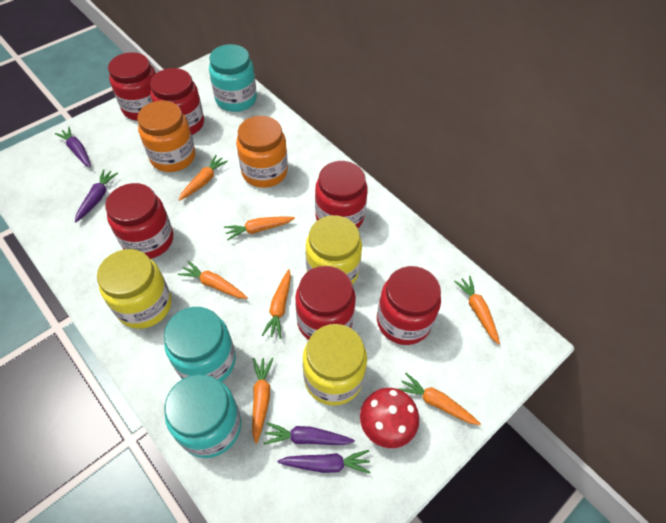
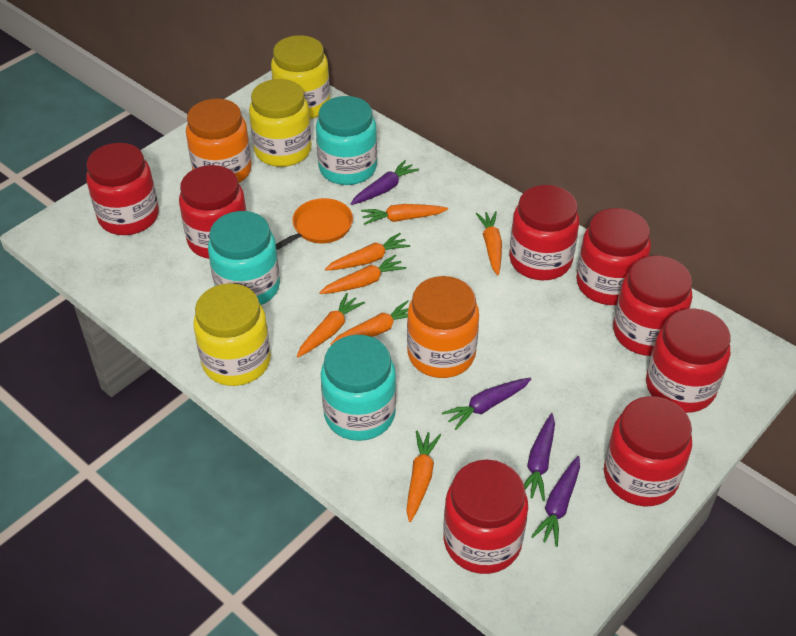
orange pan: none = 0 -> [276,198,353,250] = 1
red jar: [105,183,173,259] [108,52,156,121] [150,68,204,135] [295,266,356,340] [315,161,368,228] [377,266,441,345] = 6 -> [86,143,159,235] [179,165,247,259] [444,460,528,574] [509,185,579,280] [576,208,651,305] [604,396,692,507] [613,255,692,356] [646,308,730,413] = 8
red mushroom: [360,388,419,448] = 1 -> none = 0

